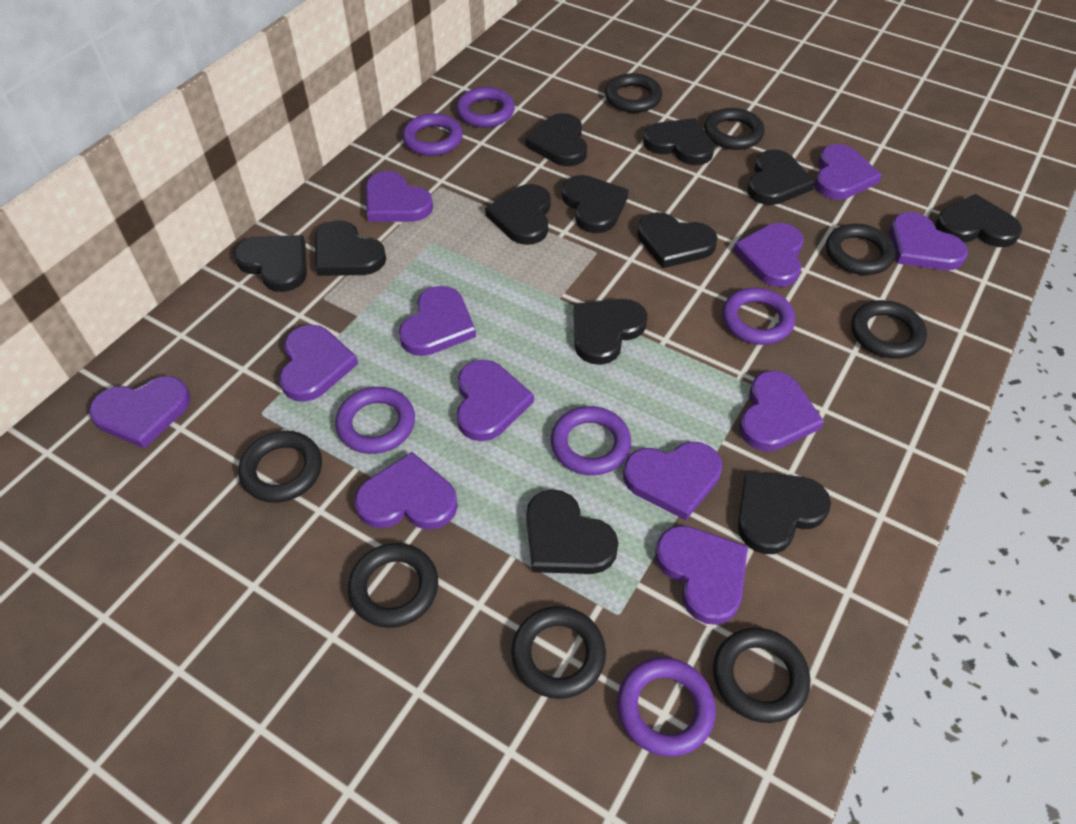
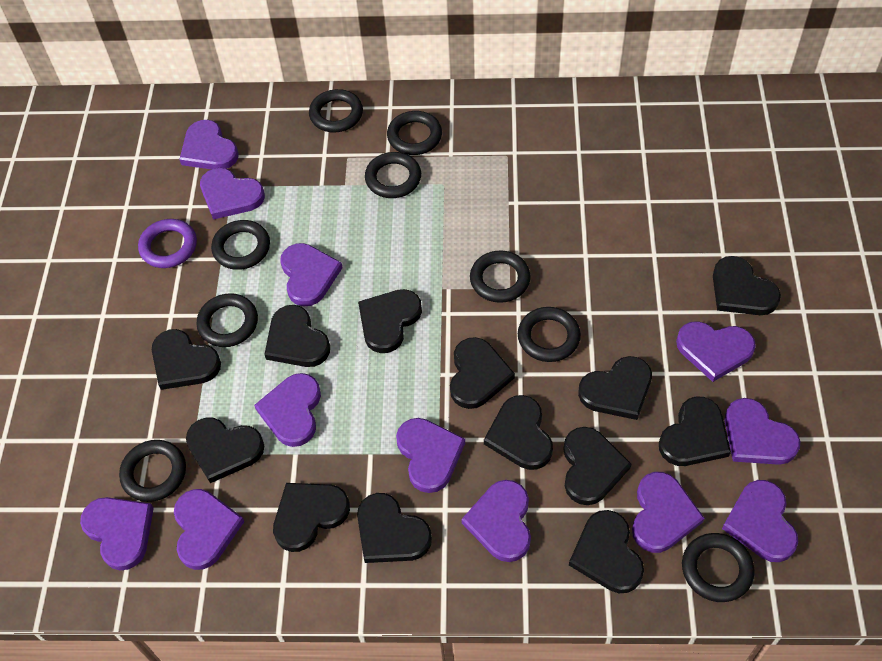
black heart: [234,235,307,292] [315,220,386,276] [485,184,551,245] [525,113,587,166] [526,489,618,574] [561,175,629,233] [574,299,647,365] [637,212,718,268] [643,118,715,165] [738,472,831,554] [747,149,815,205] [935,194,1022,247] = 12 -> [152,329,221,390] [186,418,264,483] [264,305,330,367] [273,483,350,552] [357,493,432,563] [358,289,422,353] [450,337,515,409] [484,395,553,470] [563,427,632,505] [569,510,644,593] [578,356,652,420] [659,396,731,466] [713,256,781,315] = 13
black ring: [238,431,322,503] [348,543,438,628] [511,606,606,699] [605,73,662,113] [704,108,765,150] [713,628,810,723] [826,224,896,275] [851,300,927,359] = 8 -> [119,440,186,502] [196,293,258,347] [211,220,270,270] [309,89,363,132] [365,152,421,198] [387,111,442,155] [470,251,531,303] [518,307,581,362] [682,533,755,602] = 9
purple ring: [335,387,415,454] [402,113,463,156] [456,87,515,128] [551,406,631,475] [617,657,716,757] [722,288,795,345] = 6 -> [138,219,197,268] = 1

